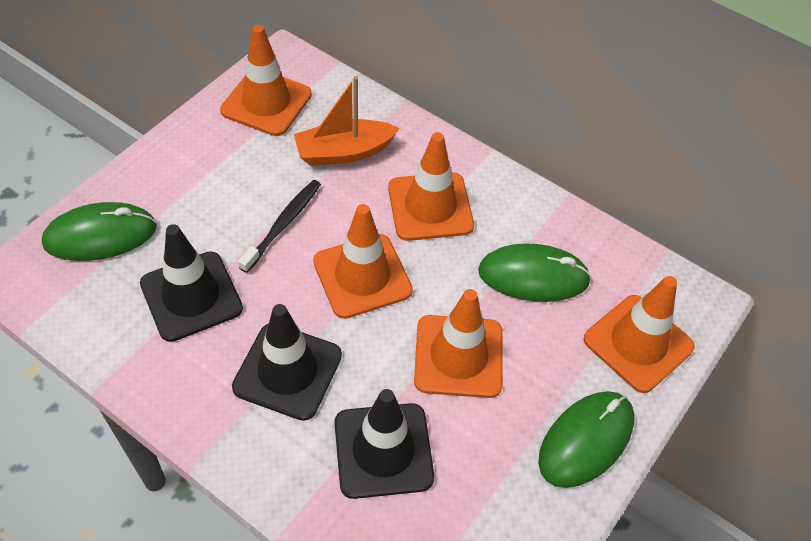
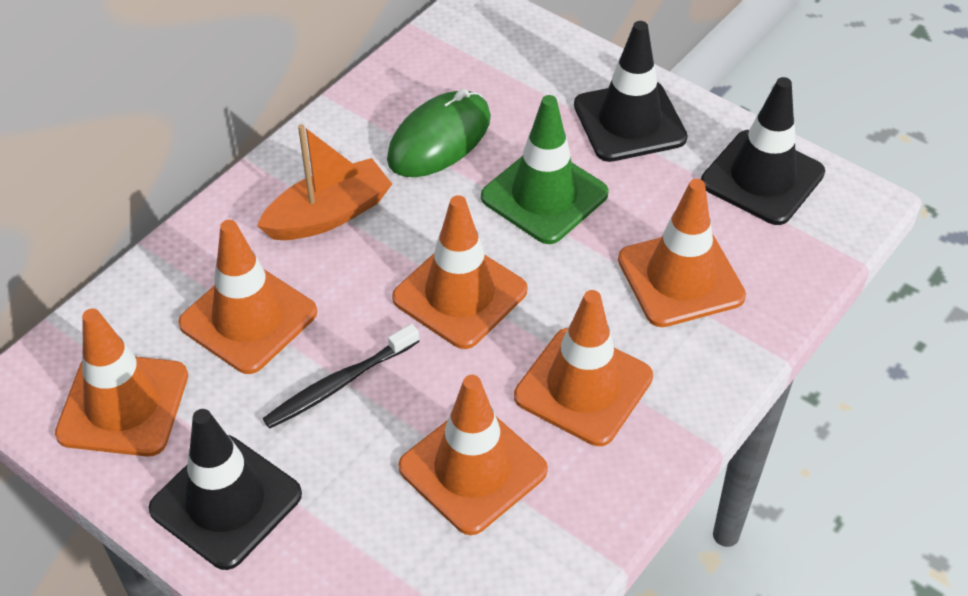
green mouse: [42,202,157,261] [478,243,592,302] [538,391,634,488] = 3 -> [387,89,491,177] = 1
green traffic cone: none = 0 -> [481,95,609,244] = 1
orange traffic cone: [220,25,312,136] [313,204,413,319] [388,132,474,241] [414,289,503,398] [583,276,695,393] = 5 -> [55,309,188,457] [178,220,317,374] [392,195,528,349] [398,375,548,535] [514,290,653,446] [618,179,746,327] = 6

